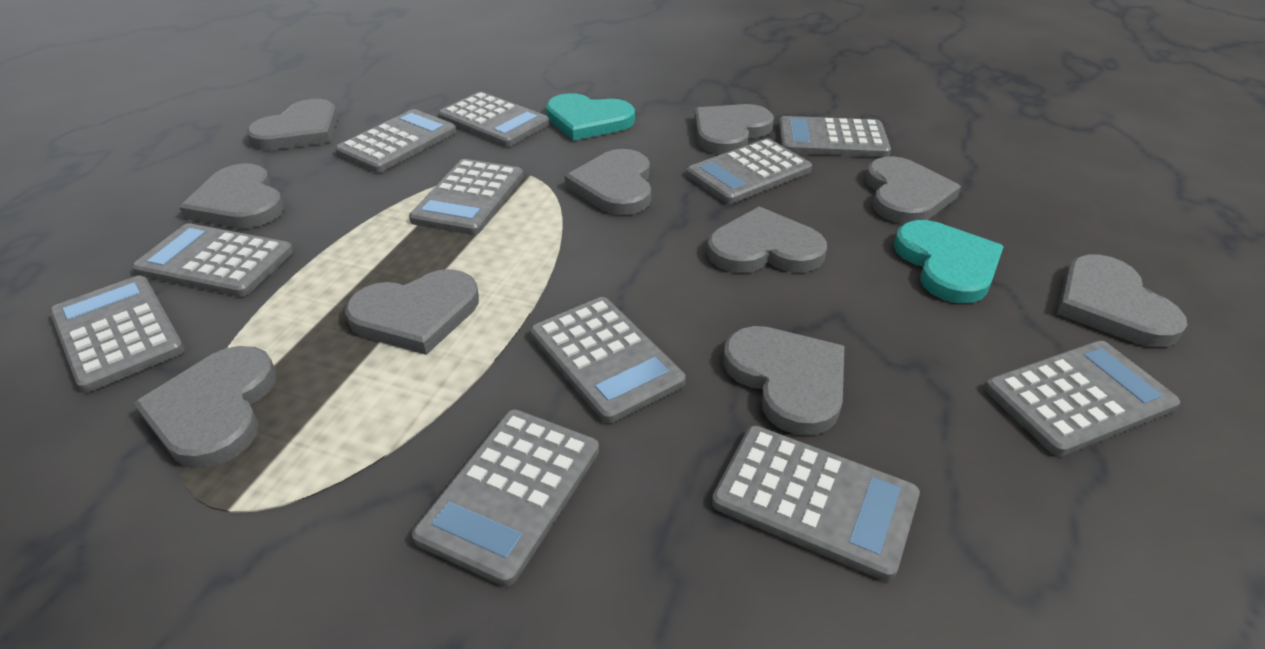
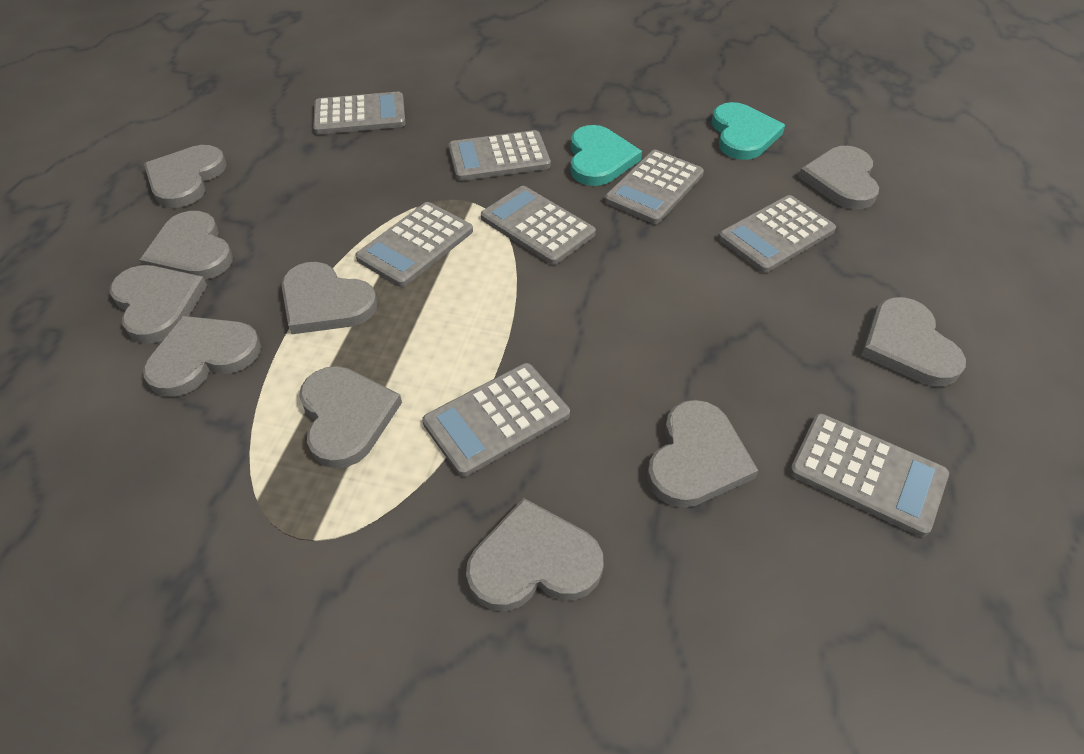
grey calculator: [50,275,185,392] [132,223,294,297] [335,109,456,173] [409,159,523,235] [412,409,599,586] [438,92,550,147] [530,297,686,423] [686,138,812,204] [712,426,920,581] [779,116,891,157] [985,341,1180,456] = 11 -> [313,92,406,134] [355,202,473,287] [422,363,570,477] [449,130,551,181] [481,186,596,265] [605,150,704,224] [718,195,836,273] [789,414,949,537] = 8

